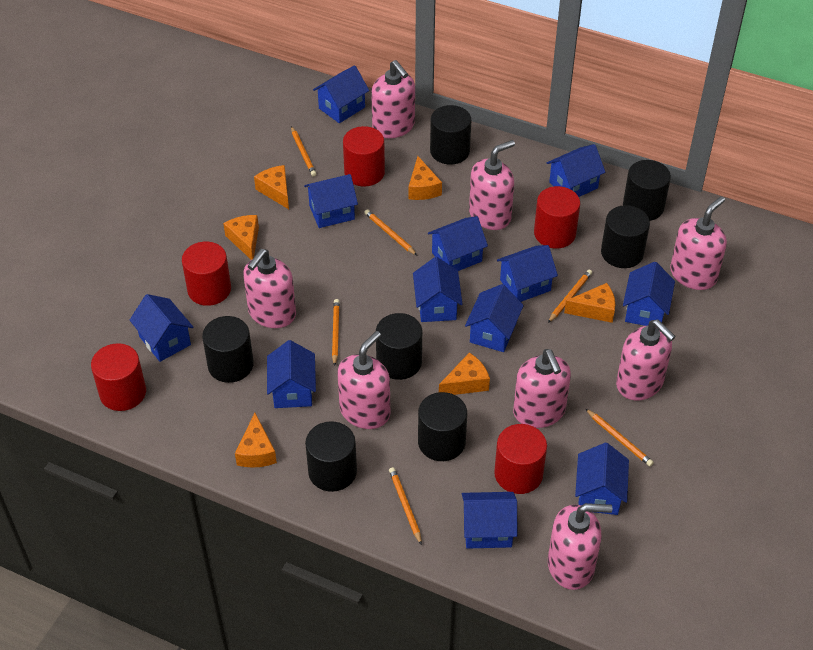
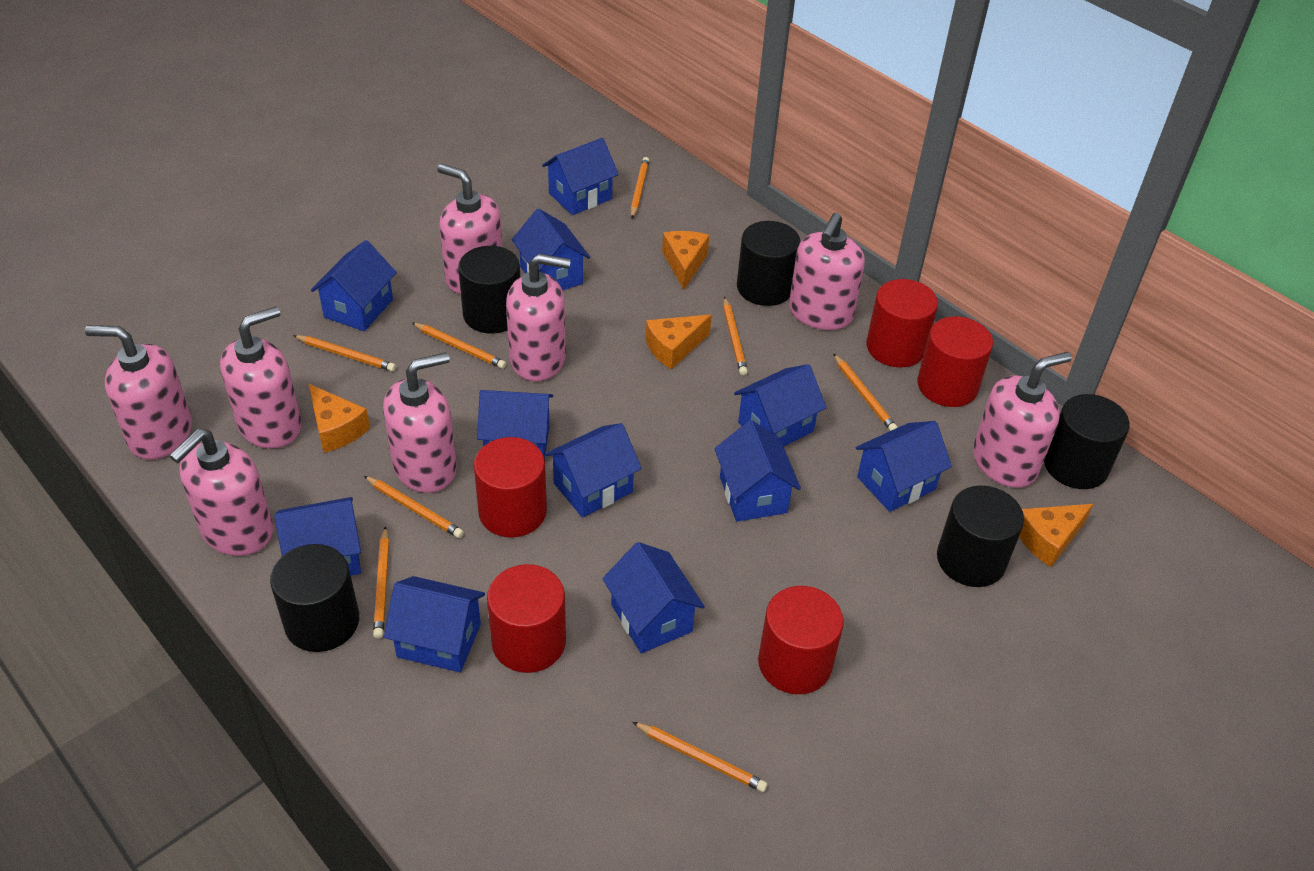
black cylinder: [202,316,254,383] [305,421,357,492] [376,313,422,380] [418,392,467,461] [430,105,471,165] [601,205,650,268] [623,160,671,221] = 7 -> [270,544,359,652] [458,246,520,334] [737,221,801,306] [937,485,1024,587] [1044,394,1130,489] = 5
blue house: [129,294,193,362] [267,340,316,408] [304,174,358,228] [313,65,369,123] [413,257,463,322] [428,216,488,271] [462,492,518,549] [465,284,524,352] [497,245,558,302] [547,144,605,197] [575,443,629,515] [623,262,675,326] = 12 -> [274,497,361,576] [311,240,397,331] [384,576,485,672] [477,390,553,459] [512,208,590,290] [542,138,619,215] [545,423,641,517] [603,542,705,653] [715,420,801,521] [734,364,826,446] [856,421,952,512] = 11
orange cheese: [223,215,259,260] [235,413,277,468] [254,165,289,209] [409,156,442,200] [439,352,490,395] [564,283,615,323] = 6 -> [308,384,370,453] [646,315,712,370] [662,231,709,290] [1019,504,1093,567] = 4
orange pencil: [291,126,317,176] [332,299,340,366] [364,209,417,255] [389,467,422,545] [548,270,592,323] [586,409,654,467] = 6 -> [293,335,396,371] [364,476,464,538] [373,526,389,639] [412,323,506,369] [630,157,649,218] [632,722,768,792] [723,297,748,375] [833,354,898,431] = 8

